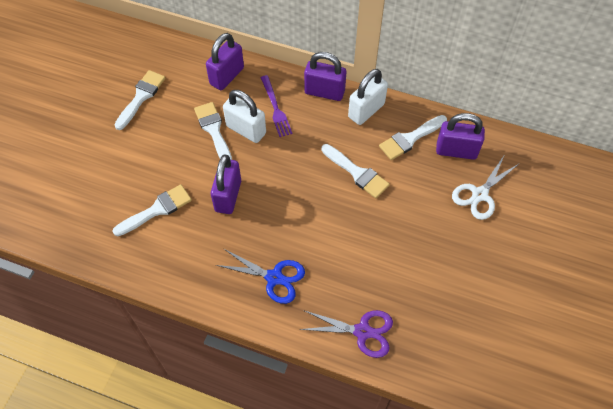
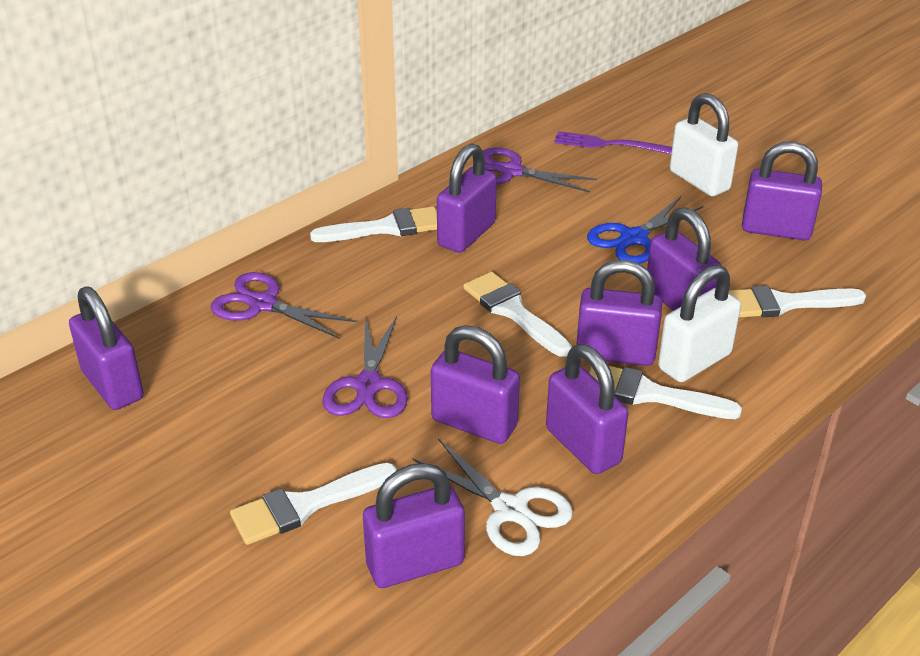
purple padlock: [206,33,244,90] [211,155,241,214] [304,52,346,101] [436,113,485,160] = 4 -> [69,286,144,410] [363,463,465,588] [431,325,520,444] [437,143,497,253] [546,344,628,474] [576,260,662,366] [647,207,721,311] [742,141,822,241] = 8
purple scissors: [299,310,393,358] = 1 -> [210,272,356,339] [322,316,408,418] [483,148,597,193] = 3

